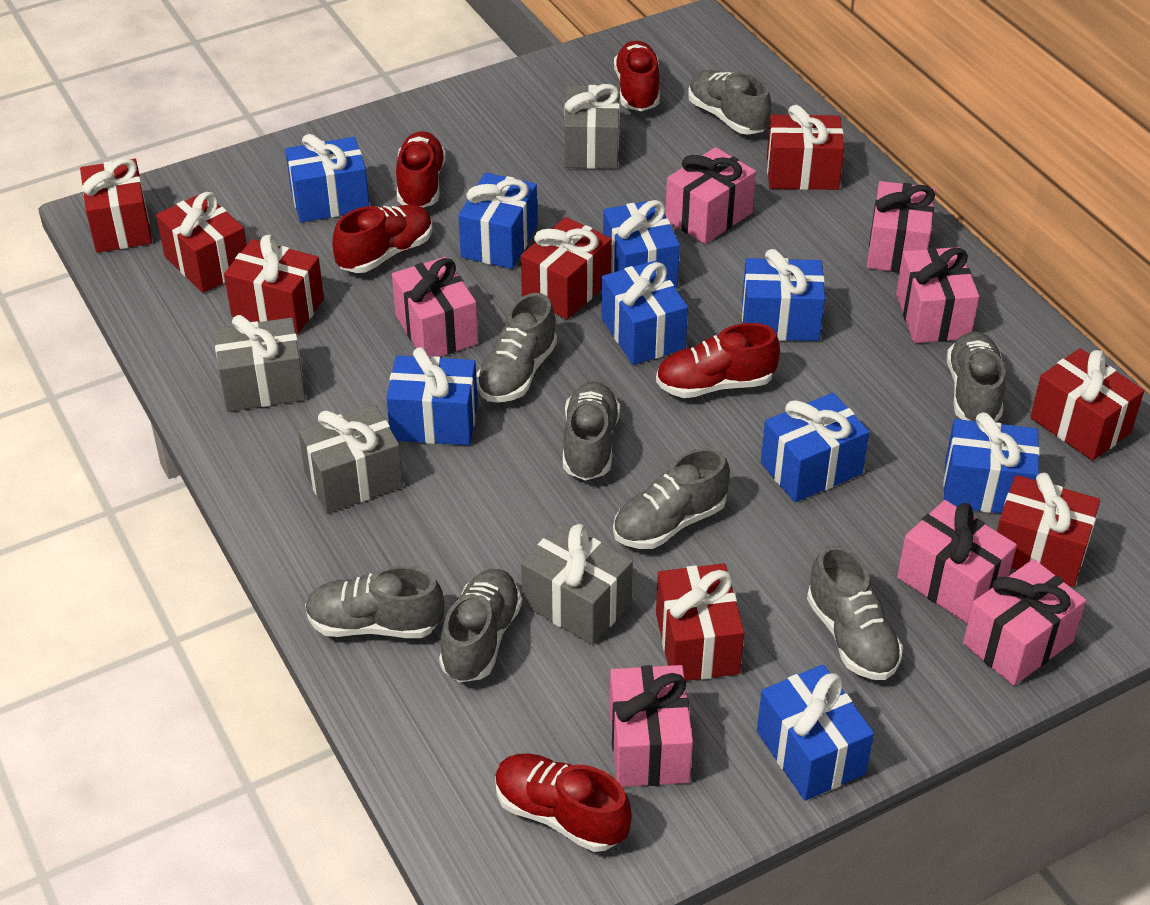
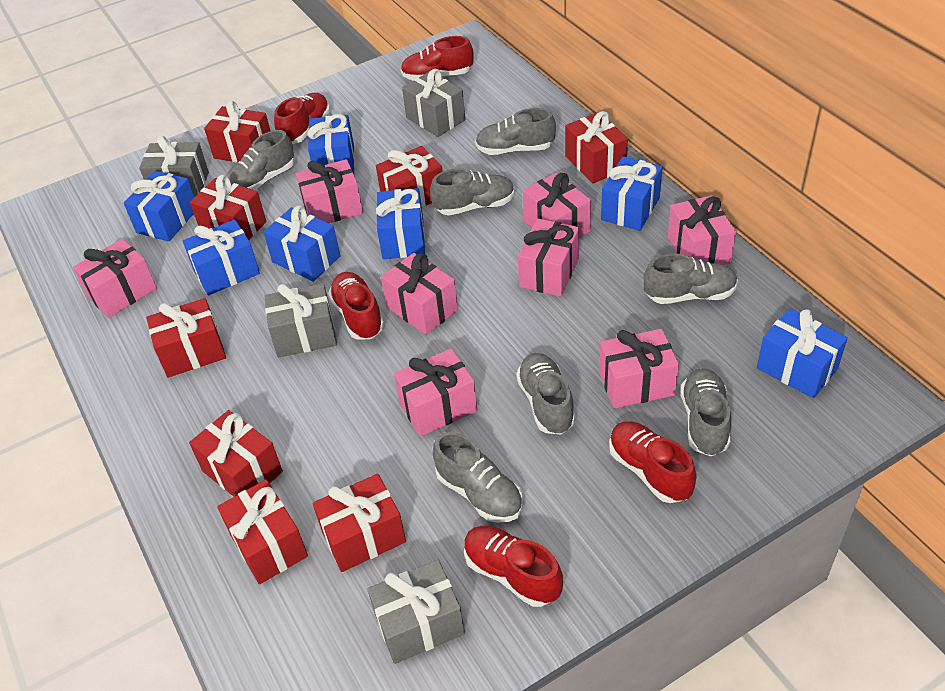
blue gift: [285,134,370,222] [386,347,478,445] [458,173,537,269] [601,261,688,365] [603,200,680,288] [742,249,825,341] [757,664,874,801] [761,393,869,502] [943,412,1040,514] = 9 -> [124,171,194,242] [183,220,260,296] [263,206,340,282] [307,114,355,173] [376,188,425,259] [601,156,663,231] [757,308,848,398] = 7
grey shoe: [305,565,444,638] [439,569,522,682] [476,293,557,403] [563,381,620,481] [613,448,730,549] [688,70,772,135] [807,545,903,680] [947,331,1006,422] = 8 -> [226,130,294,190] [430,169,515,216] [433,432,523,523] [475,108,556,155] [516,353,576,434] [644,254,738,304] [680,368,731,456] = 7
pink gift: [392,257,478,357] [609,665,693,787] [665,147,756,244] [867,181,936,273] [896,247,979,343] [897,500,1017,623] [963,559,1086,686] = 7 -> [73,239,157,318] [296,159,363,223] [381,253,458,335] [394,348,477,437] [518,219,579,297] [523,173,591,238] [599,329,679,409] [668,195,736,265] = 8

